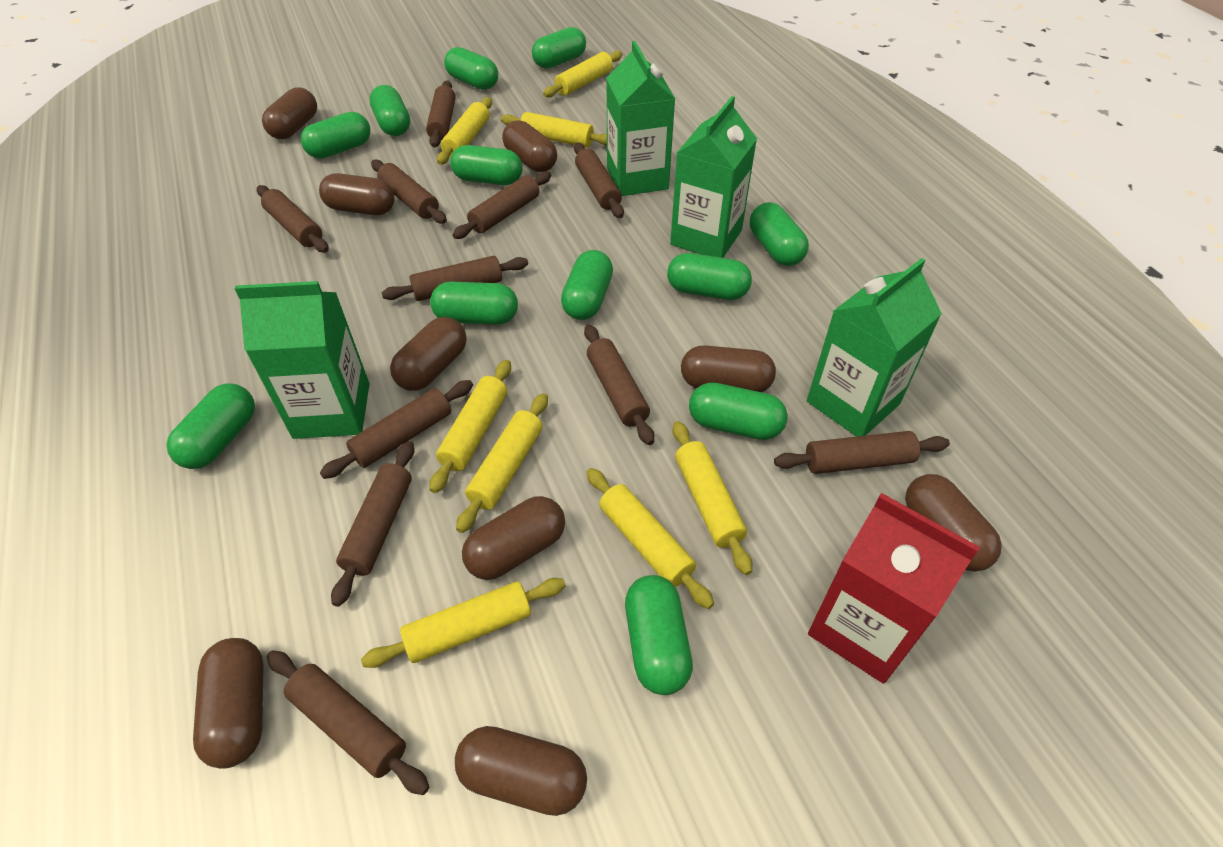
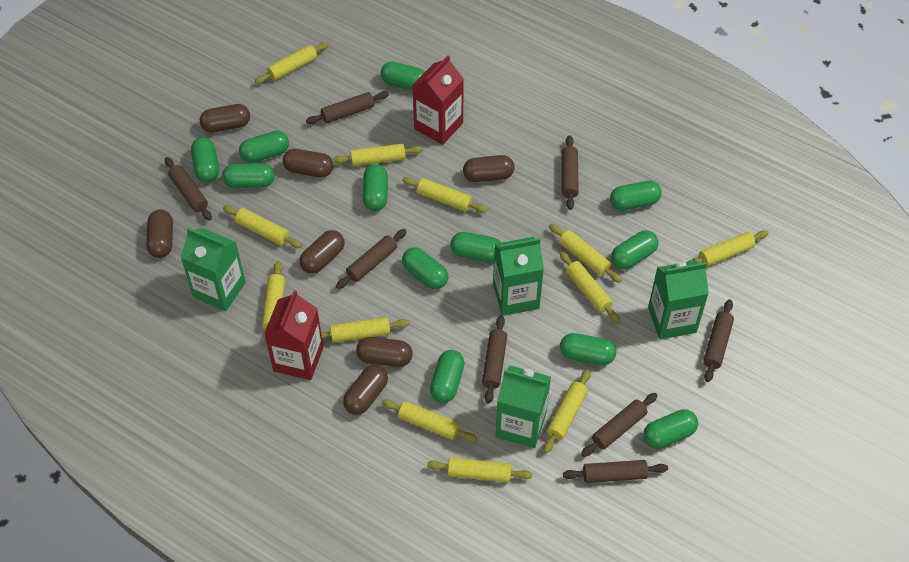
brown capsule: [193,638,264,769] [262,87,317,139] [319,173,395,215] [390,317,467,391] [455,726,587,816] [462,496,565,580] [502,120,557,172] [681,345,776,392] [905,474,1002,572] = 9 -> [146,210,173,258] [200,104,250,133] [283,149,333,177] [300,230,345,274] [343,365,388,415] [356,337,413,367] [463,155,514,182] = 7
brown rolling pin: [257,185,329,253] [267,650,429,795] [320,380,473,479] [331,441,414,607] [371,159,447,224] [382,256,528,301] [426,80,456,148] [453,171,551,239] [574,143,624,218] [584,325,654,445] [774,431,950,474] = 11 -> [165,157,212,220] [306,91,389,124] [336,229,407,289] [482,315,507,404] [562,135,579,210] [563,460,668,483] [581,393,658,457] [703,299,734,382] = 8
red carton: [808,493,980,684] = 1 -> [264,290,323,380] [412,55,464,145] = 2
yellow rolling pin: [361,578,566,668] [429,360,511,493] [437,97,492,165] [456,393,548,533] [501,112,607,148] [543,51,622,98] [586,468,714,609] [673,421,752,575] = 8 -> [223,206,302,248] [255,42,329,84] [262,261,285,345] [321,317,409,343] [333,143,423,166] [382,399,477,442] [402,177,487,213] [427,457,533,483] [544,369,591,453] [549,224,622,283] [560,252,620,323] [688,230,769,267] = 12

